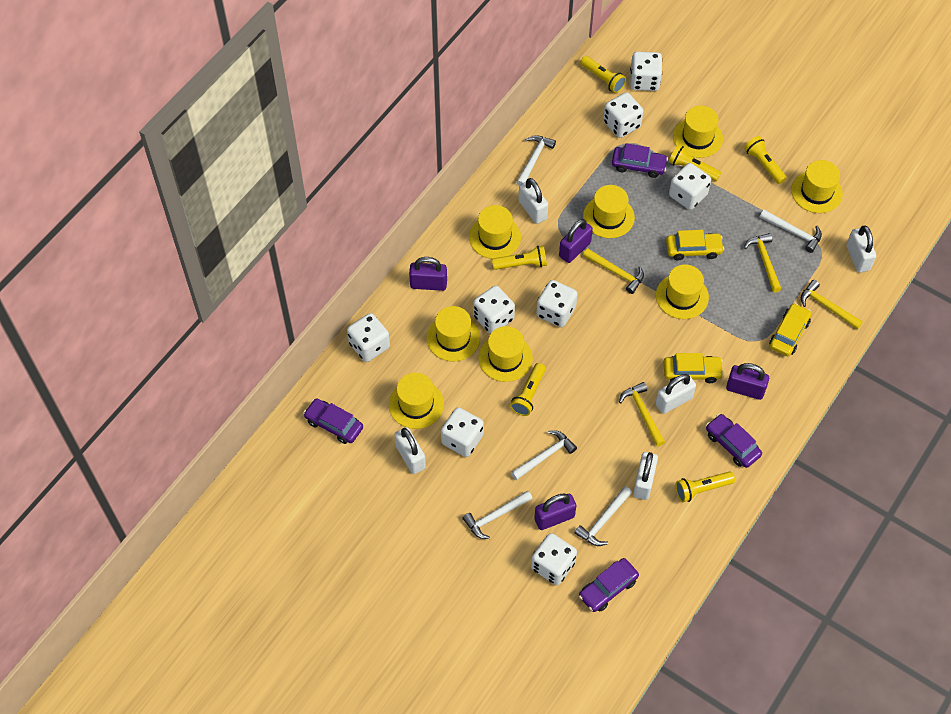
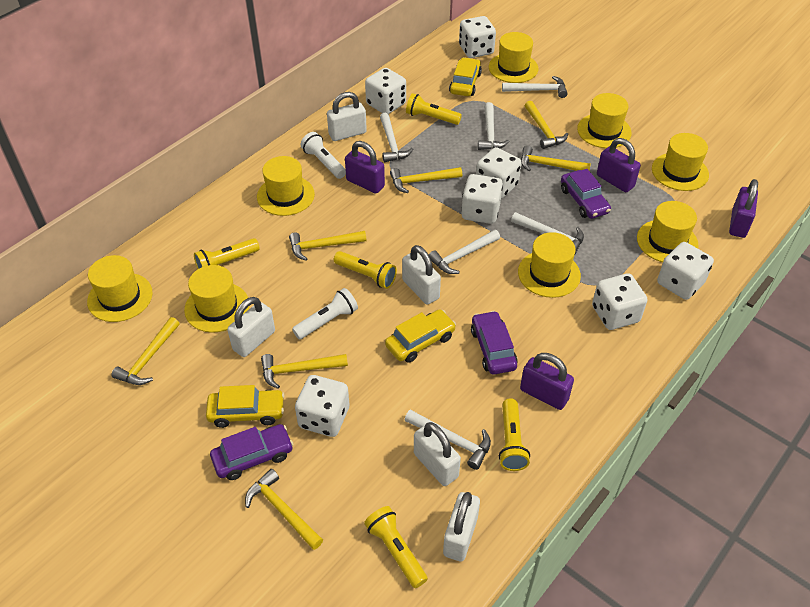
purple car: [303,398,363,444] [579,558,639,612] [612,143,668,178] [706,414,762,468] = 4 -> [210,424,294,480] [471,311,518,375] [561,169,611,219] = 3
white dice: [347,313,390,362] [441,407,484,457] [473,286,515,334] [531,533,577,585] [536,280,578,327] [603,92,643,138] [630,51,662,91] [669,163,711,210] = 8 -> [295,375,349,437] [365,68,406,114] [459,16,496,58] [461,174,503,224] [476,147,522,199] [592,273,647,330] [657,242,714,300] = 7
white flashlight: none = 0 -> [292,288,358,339] [301,132,346,179] = 2
white hammer: [462,491,532,539] [511,430,577,480] [516,135,556,186] [574,486,632,546] [760,210,822,253] = 5 -> [380,113,413,162] [405,410,491,470] [429,230,500,274] [478,102,510,150] [502,76,567,98] [511,212,584,254] = 6
yellow flashlight: [492,245,547,270] [510,363,546,416] [580,56,626,93] [669,145,721,181] [675,471,735,502] [744,136,787,184] = 6 -> [194,238,260,269] [334,251,397,289] [364,506,428,588] [406,93,462,125] [499,398,530,471] = 5
yellow hammer: [583,248,644,294] [619,382,665,447] [744,233,781,292] [801,280,863,329] = 4 -> [111,317,180,385] [245,469,323,550] [261,354,348,389] [289,231,366,261] [390,167,462,193] [521,145,591,171] [525,101,568,149] = 7

